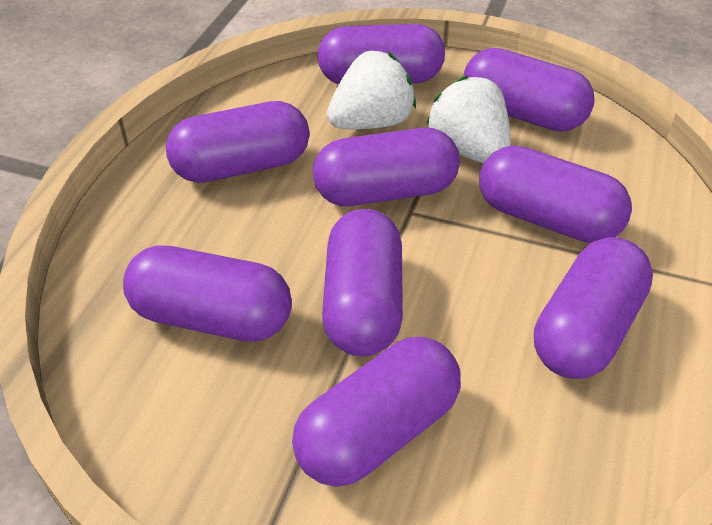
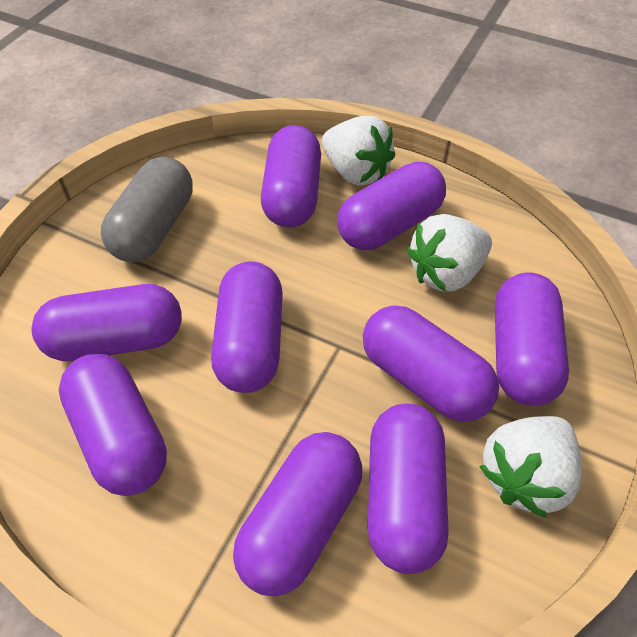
grey capsule: none = 0 -> [101,157,193,262] = 1
white strawberry: [327,51,416,129] [426,75,511,163] = 2 -> [322,116,395,186] [407,214,492,292] [479,416,581,518] = 3

